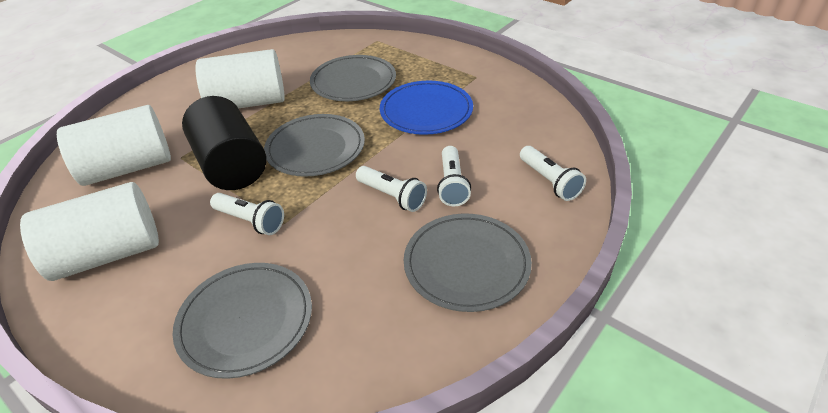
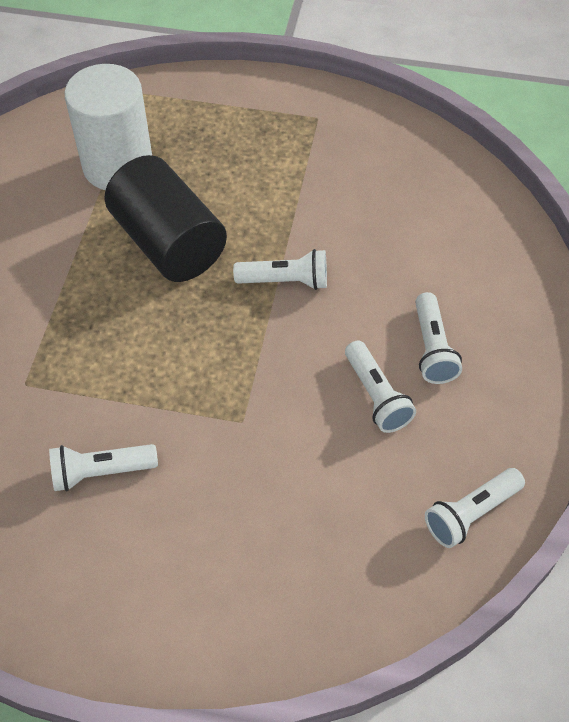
blue plate: [380,81,473,135] = 1 -> none = 0
grey plate: [173,263,312,379] [264,114,365,177] [310,55,396,101] [404,214,532,312] = 4 -> none = 0
white cylinder: [20,182,159,281] [57,105,171,186] [195,49,285,109] = 3 -> [64,64,152,190] = 1
white flashlight: [210,193,284,235] [356,166,427,212] [437,146,471,206] [520,146,586,201] = 4 -> [49,444,158,491] [233,249,327,290] [345,341,416,433] [415,292,462,384] [425,468,525,548] = 5

